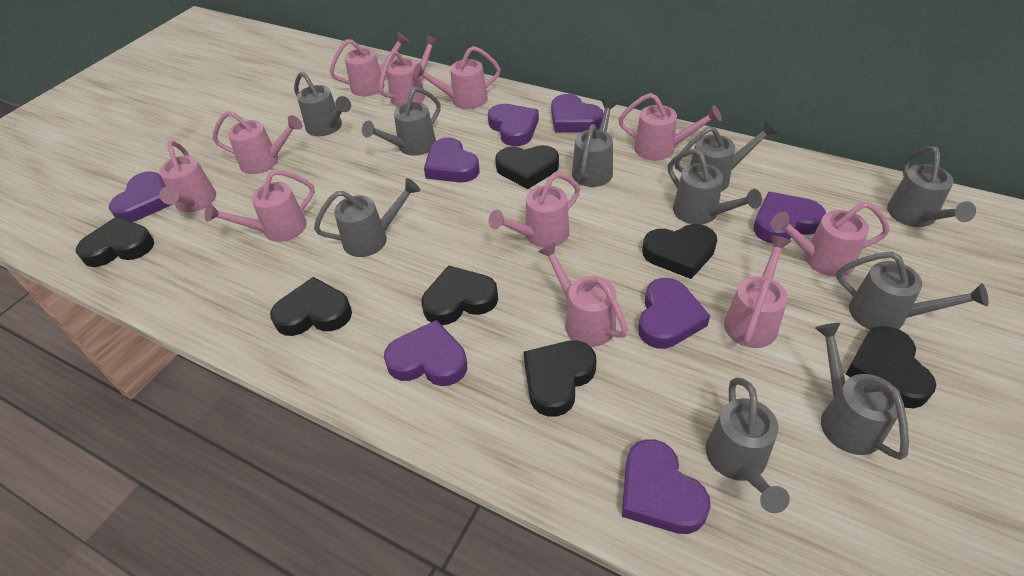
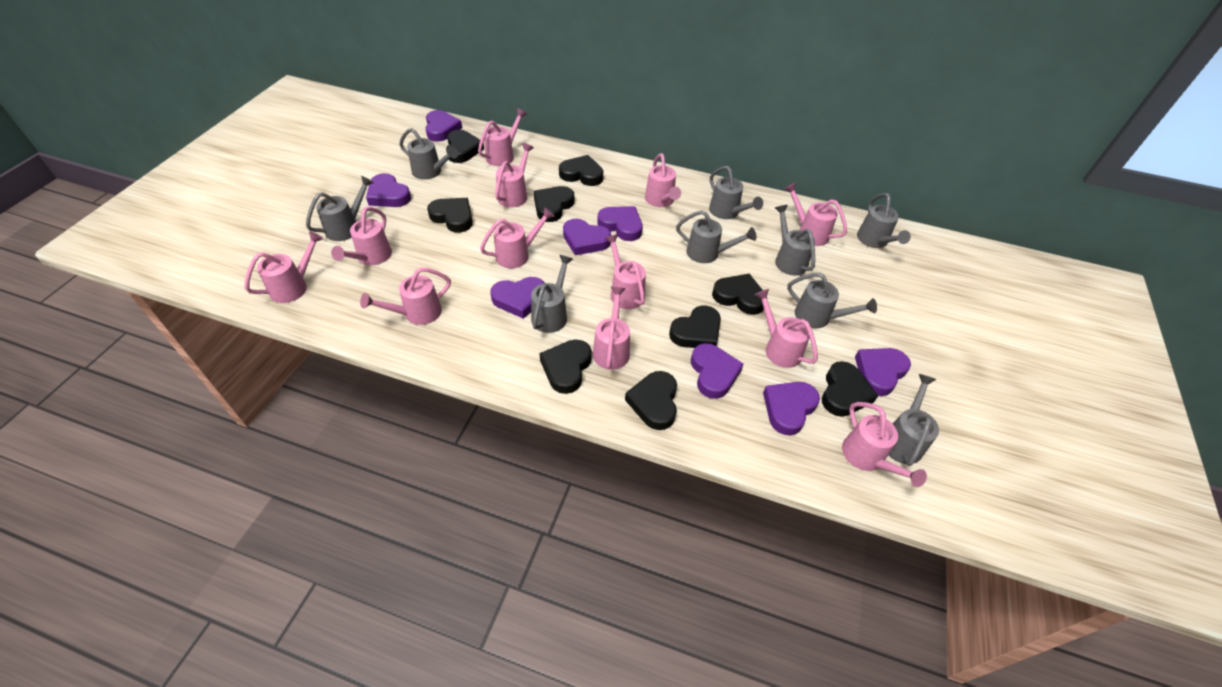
black heart: [76,216,154,267] [270,277,352,336] [421,265,498,325] [495,145,559,189] [523,340,597,417] [642,224,717,279] [846,326,936,408] = 7 -> [427,198,473,233] [446,130,484,163] [534,186,574,222] [540,339,592,394] [559,155,603,186] [625,371,677,430] [669,306,721,348] [712,274,767,315] [822,361,878,417] = 9
grey watering can: [294,71,351,136] [314,178,420,257] [362,87,441,156] [572,99,618,187] [668,149,762,224] [675,121,777,192] [706,378,790,513] [815,323,909,460] [836,252,989,330] [887,146,976,227] = 10 -> [306,176,374,241] [399,128,458,180] [531,255,573,333] [676,210,756,263] [709,166,763,219] [775,205,815,276] [787,273,877,328] [857,193,911,248] [888,374,939,466] = 9
pink watering can: [159,140,216,212] [204,170,315,242] [213,111,303,174] [330,32,409,96] [379,35,439,107] [413,46,501,109] [489,172,580,248] [538,241,628,347] [619,93,722,161] [724,235,792,348] [771,202,889,277] = 11 -> [245,231,324,303] [331,207,392,265] [360,267,451,325] [478,108,527,166] [480,207,555,268] [495,143,534,208] [593,287,630,370] [605,234,646,309] [645,153,681,207] [754,289,818,368] [784,183,847,246] [842,402,927,487] = 12

